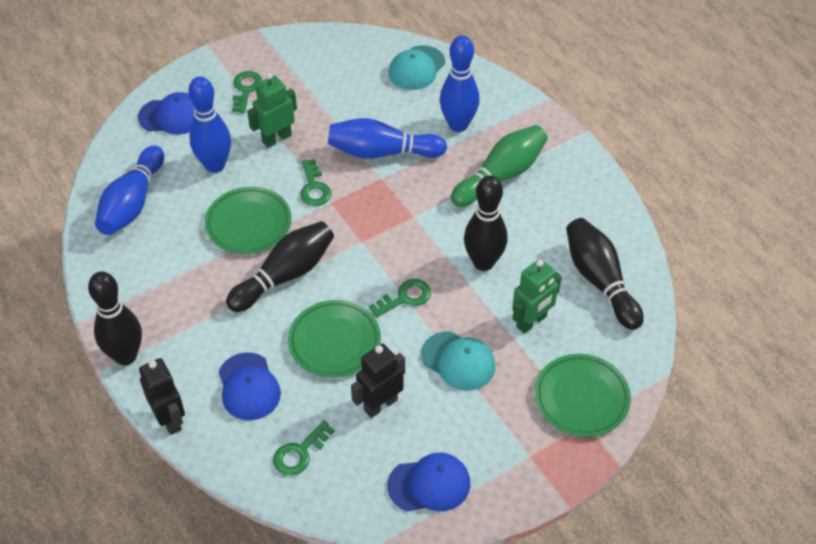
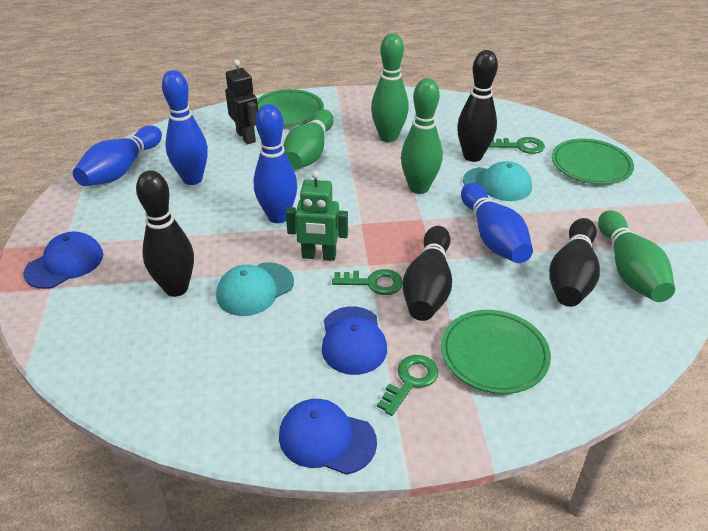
black robot: [139,358,185,435] [351,344,405,418] = 2 -> [225,60,258,145] = 1
green bowling pin: [451,125,548,207] = 1 -> [284,109,334,170] [371,33,409,142] [401,78,442,194] [598,210,675,302] = 4
green key: [232,71,262,113] [273,420,335,476] [300,159,331,206] [369,279,431,318] = 4 -> [332,269,403,295] [377,355,439,416] [489,137,545,154] = 3
green robot: [247,73,297,148] [512,259,562,334] = 2 -> [286,171,348,261] = 1

